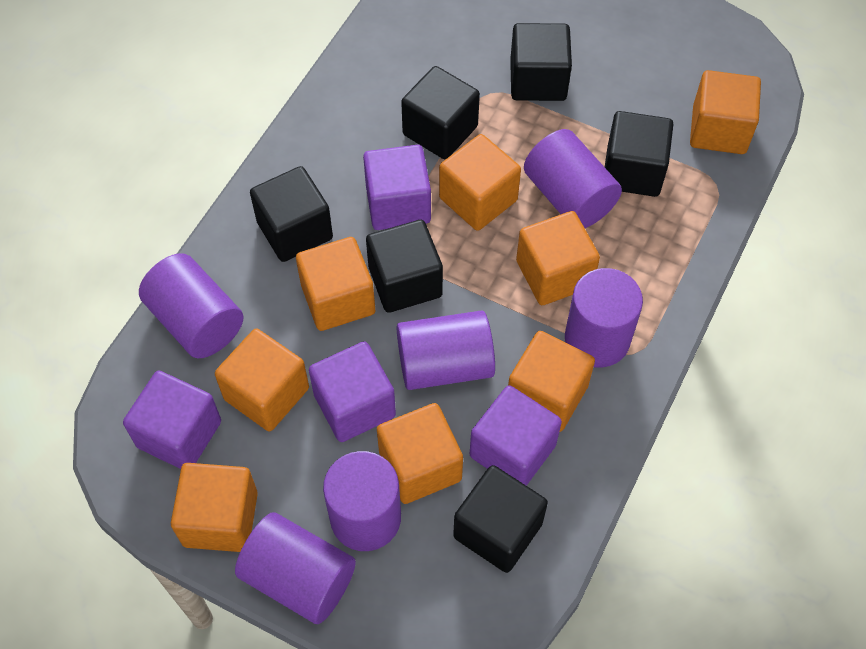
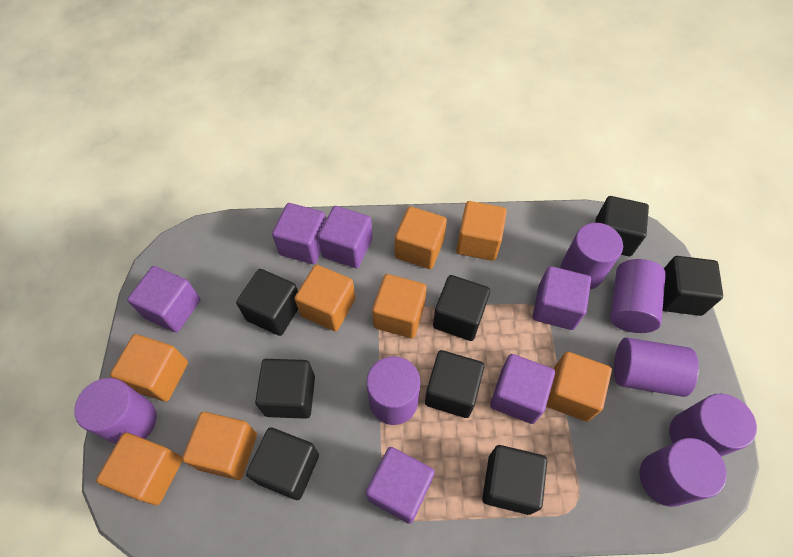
black cube: [250,166,333,262] [366,220,443,313] [401,66,480,160] [453,465,548,573] [510,23,572,101] [605,111,673,197] = 6 -> [236,269,298,336] [246,427,319,500] [255,359,315,419] [425,350,484,418] [433,275,490,341] [482,445,547,515] [595,196,649,256] [663,256,723,316] = 8
purple cube: [123,371,221,469] [309,341,396,442] [363,145,431,230] [470,385,562,486] = 4 -> [127,266,200,333] [272,203,326,264] [318,206,373,268] [366,447,435,524] [490,354,555,424] [533,266,591,330] = 6
purple cylinder: [139,253,243,358] [235,512,356,624] [323,451,401,551] [397,310,495,390] [524,129,622,228] [565,268,643,367] = 6 -> [74,378,157,444] [367,356,420,425] [561,223,623,289] [610,259,666,333] [614,337,699,397] [640,438,727,507] [669,394,757,457] = 7

